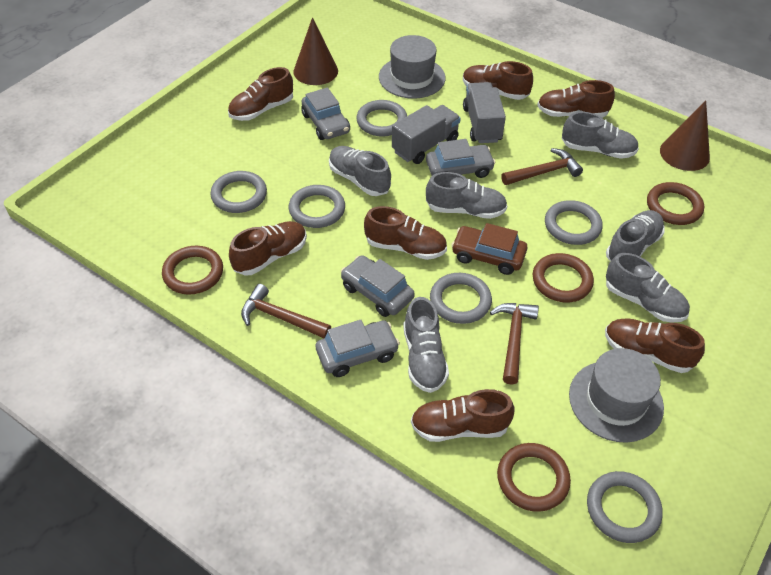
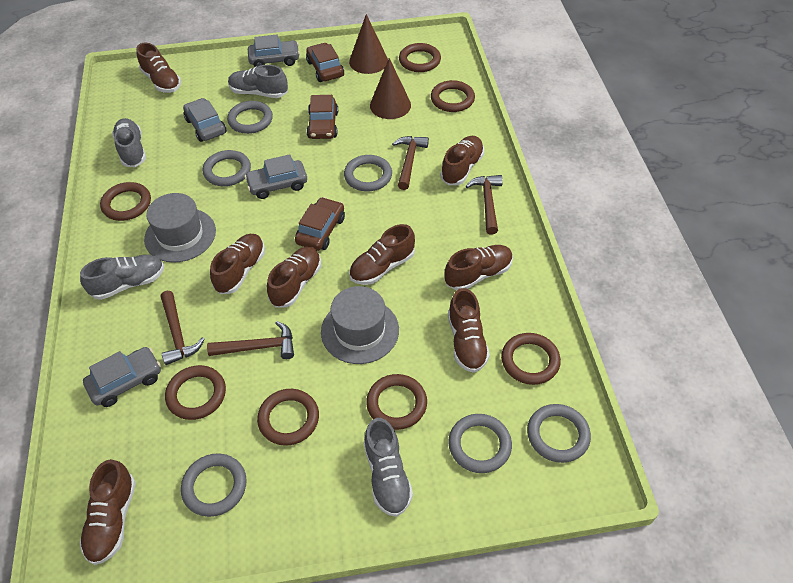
brown car: [451,223,527,275] = 1 -> [295,197,345,251] [306,43,344,82] [307,95,338,139] = 3
brown hammer: [241,284,331,338] [490,303,539,385] [501,148,583,185] = 3 -> [161,291,205,365] [207,321,294,359] [392,136,429,190] [466,175,503,235] = 4
brown ring: [162,246,223,295] [497,443,571,512] [533,253,594,302] [647,182,704,225] = 4 -> [100,182,151,221] [165,365,226,420] [257,389,319,446] [366,374,427,430] [399,43,441,72] [431,80,475,112] [501,333,561,385] = 7
brown shoe: [228,67,293,121] [229,221,307,276] [364,206,447,260] [411,389,515,442] [463,61,533,100] [537,80,615,118] [605,318,705,373] = 7 -> [80,459,136,565] [136,43,181,93] [210,234,265,294] [267,246,321,308] [349,224,415,285] [440,136,484,185] [445,245,513,291] [448,288,490,373] = 8
grey shoe: [329,146,391,196] [403,297,449,393] [426,172,507,219] [562,112,639,159] [606,210,665,261] [606,253,690,323] = 6 -> [80,255,164,300] [112,118,146,167] [228,65,288,98] [364,418,413,517] = 4
grey truck: [392,105,461,164] [463,82,506,143] = 2 -> none = 0

